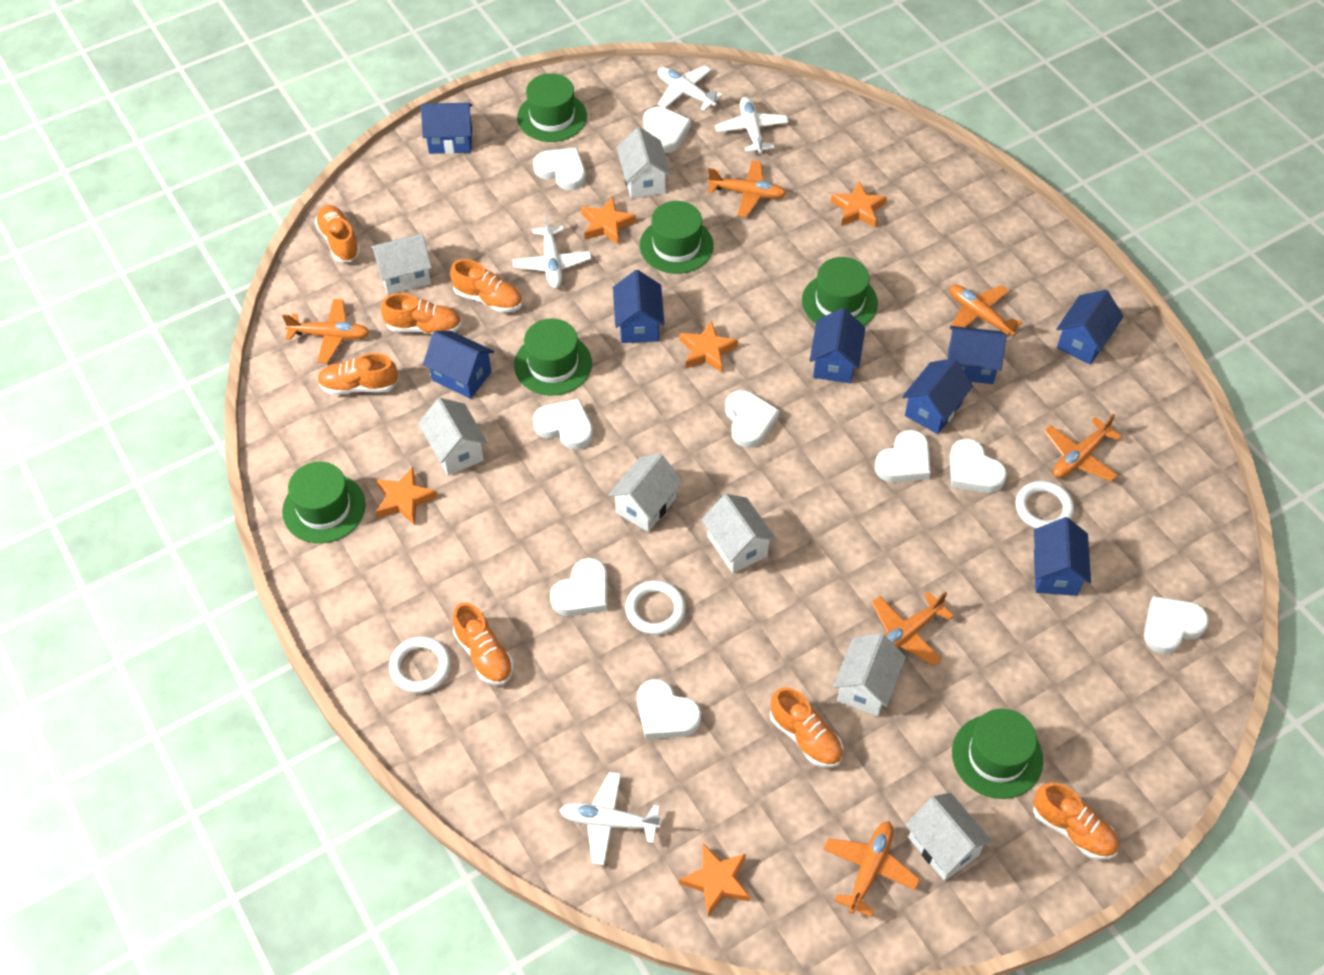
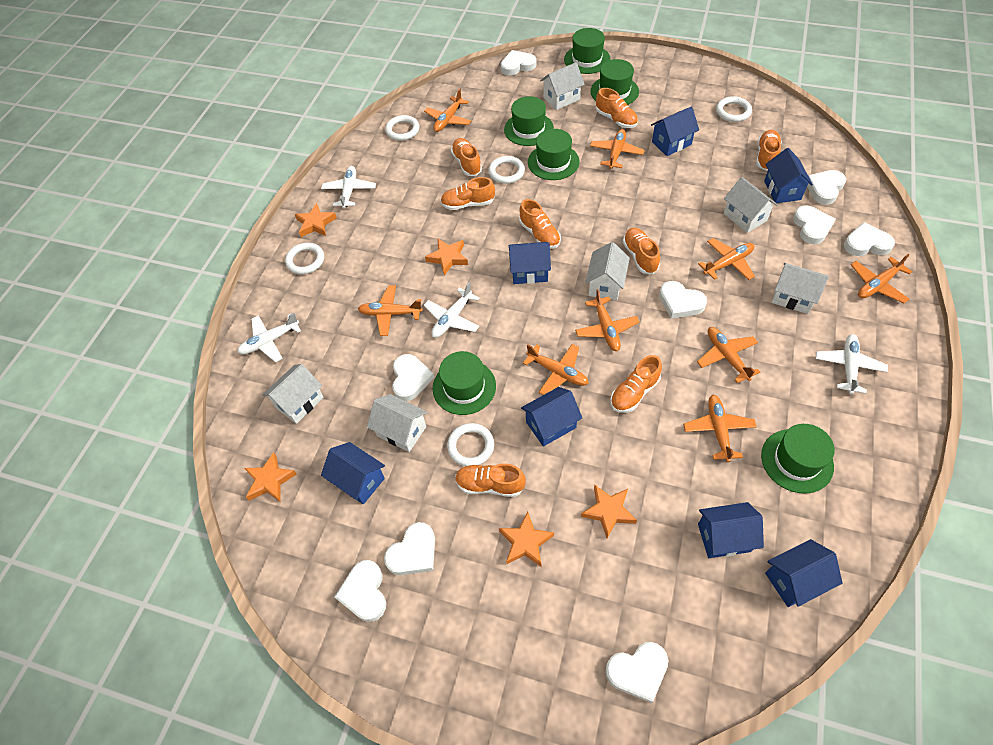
blue house: [421,103,473,154] [423,331,494,399] [613,270,664,343] [810,308,865,383] [902,358,973,434] [948,326,1007,384] [1034,517,1091,596] [1056,290,1124,365] = 8 -> [321,442,385,504] [508,242,551,284] [521,387,582,447] [651,107,699,156] [698,502,764,558] [764,148,813,203] [765,539,842,607] = 7
orange plane: [282,299,370,363] [707,161,786,217] [823,822,920,917] [871,591,953,666] [949,285,1022,336] [1044,414,1122,482] = 6 -> [358,285,423,336] [424,88,471,132] [523,344,589,395] [575,289,639,351] [590,129,645,169] [683,395,757,462] [697,327,760,383] [698,238,755,280] [851,254,912,303] = 9
orange shoe: [315,205,360,262] [317,353,398,395] [381,293,461,334] [450,259,522,313] [452,602,514,685] [770,687,843,768] [1033,782,1119,860] = 7 -> [440,177,495,210] [451,138,482,176] [455,464,526,497] [519,199,561,249] [596,88,638,128] [610,355,662,413] [623,228,660,274] [756,130,781,171] = 8
white house: [371,234,432,295] [418,398,487,476] [608,454,683,532] [616,127,671,199] [701,494,776,573] [833,633,906,716] [906,793,992,881] = 7 -> [263,364,324,424] [367,394,428,452] [540,62,585,110] [585,242,630,300] [724,177,778,233] [772,263,829,314] = 6
white ring: [389,637,451,693] [625,580,686,635] [1015,481,1074,529] = 3 -> [285,243,324,274] [385,115,419,141] [447,423,494,466] [488,156,525,184] [716,96,752,122] = 5

